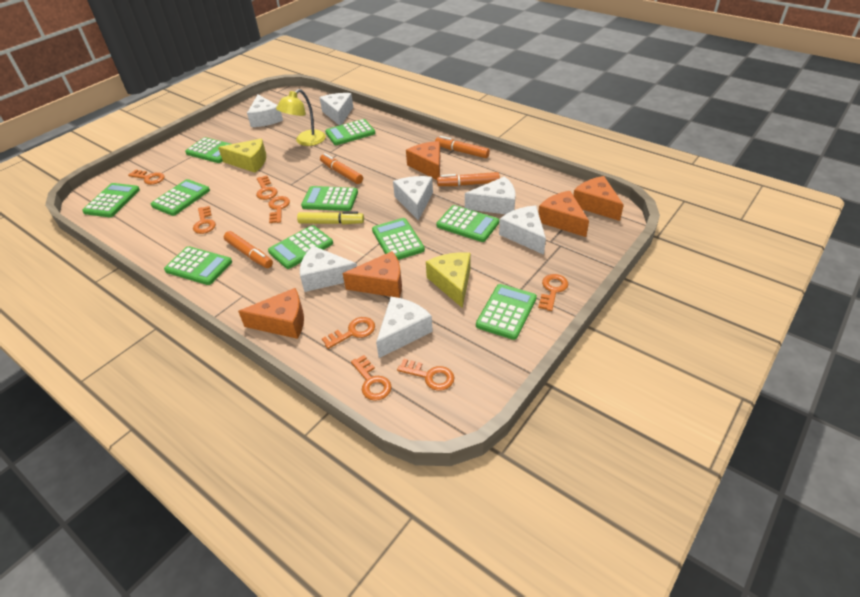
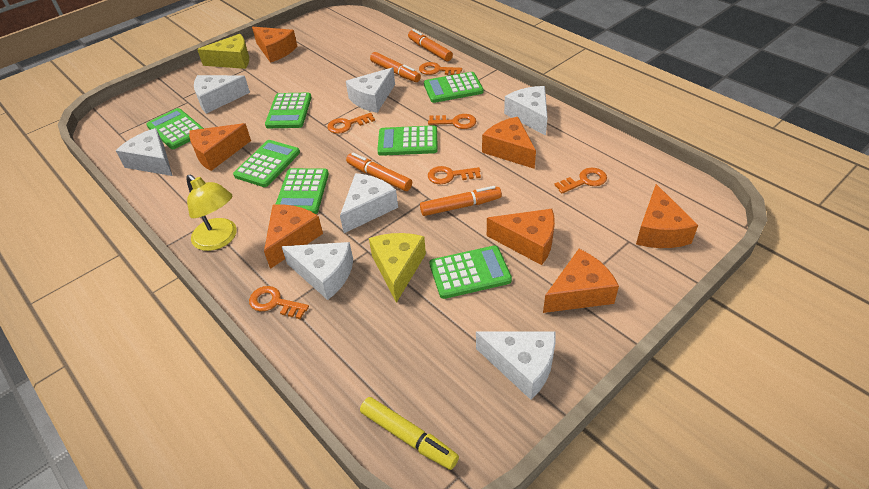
green calculator: [82,183,140,217] [151,179,210,216] [164,246,232,285] [185,137,230,163] [268,225,333,269] [301,186,358,211] [325,119,375,145] [372,218,425,260] [437,205,499,242] [476,284,537,340] = 10 -> [146,108,204,149] [233,140,300,187] [265,92,312,128] [275,168,329,214] [377,125,438,156] [424,72,483,103] [430,246,512,299] = 7
orange cheese: [238,288,304,339] [343,251,402,298] [406,141,440,180] [538,191,589,237] [573,176,624,221] = 5 -> [189,123,251,171] [252,27,297,63] [264,204,323,269] [482,117,536,169] [487,209,555,265] [543,249,619,313] [636,184,698,248] = 7
orange key: [128,170,165,185] [193,206,216,234] [256,175,277,200] [268,196,290,223] [322,317,375,349] [351,355,392,401] [397,359,455,391] [538,274,568,311] = 8 -> [249,286,309,319] [327,113,375,134] [419,62,462,75] [428,114,476,129] [428,166,481,184] [554,168,607,194] = 6

